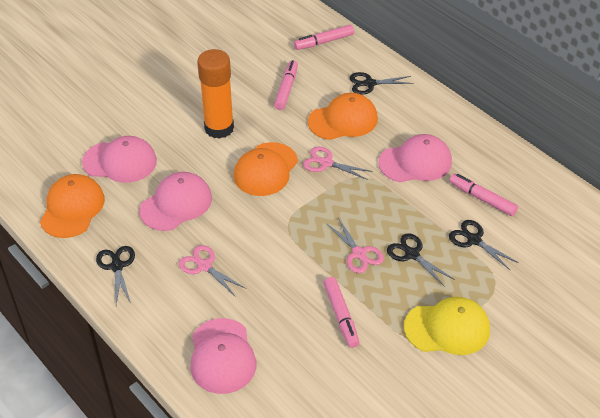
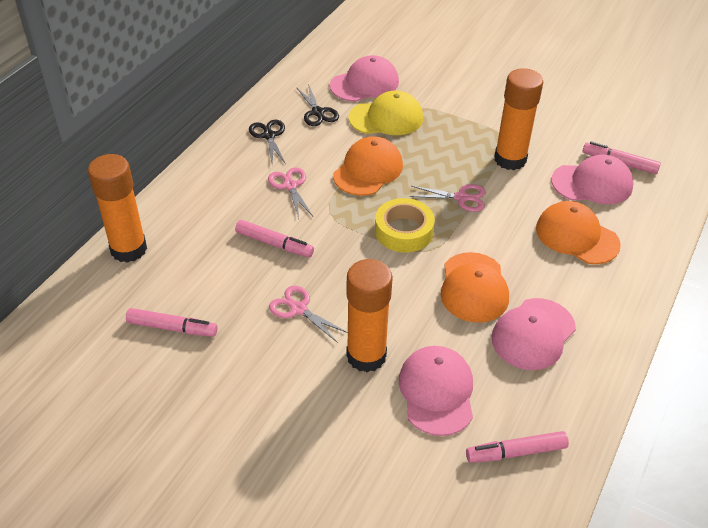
black scissors: [96,246,135,305] [349,72,413,95] [387,233,455,287] [449,220,519,271] = 4 -> [249,120,286,164] [296,84,339,126] = 2
orange glue stick: [197,49,234,139] = 1 -> [88,154,147,263] [346,259,393,372] [494,68,543,170] = 3
yellow tape: none = 0 -> [375,198,435,253] = 1

